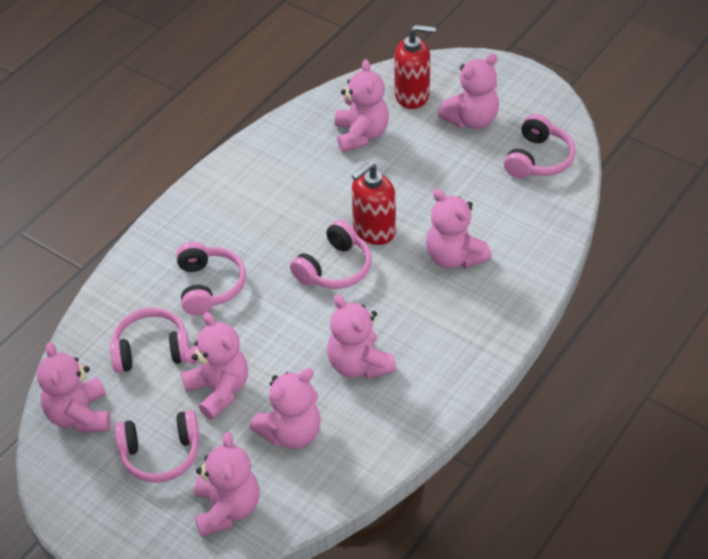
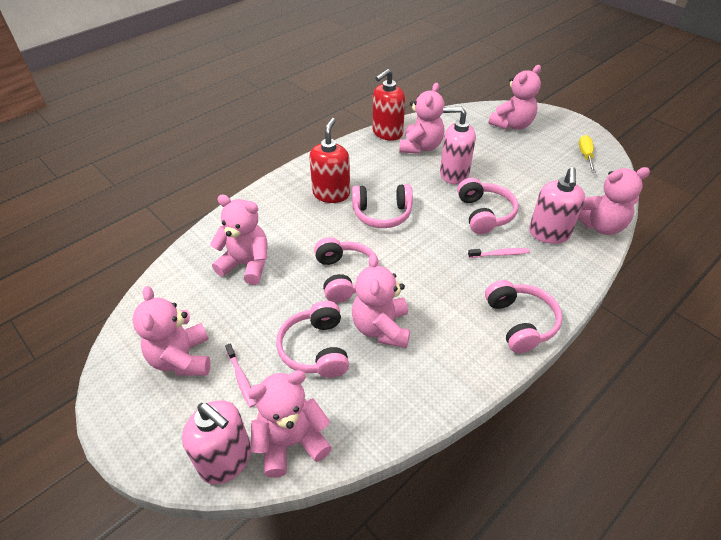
pink soap dispenser: none = 0 -> [182,401,251,484] [440,107,476,184] [529,167,585,244] = 3
pink teddy bear: [37,342,110,432] [181,312,248,420] [194,432,259,537] [250,368,321,449] [327,294,396,379] [335,59,389,152] [426,188,492,269] [438,53,499,129] = 8 -> [132,286,210,376] [210,195,267,285] [248,370,332,478] [352,254,410,348] [399,83,445,154] [489,65,541,130] [578,167,650,235] = 7
pink toothbrush: none = 0 -> [225,343,256,407] [468,248,530,258] = 2
yellow screwdriver: none = 0 -> [579,135,596,173] = 1

